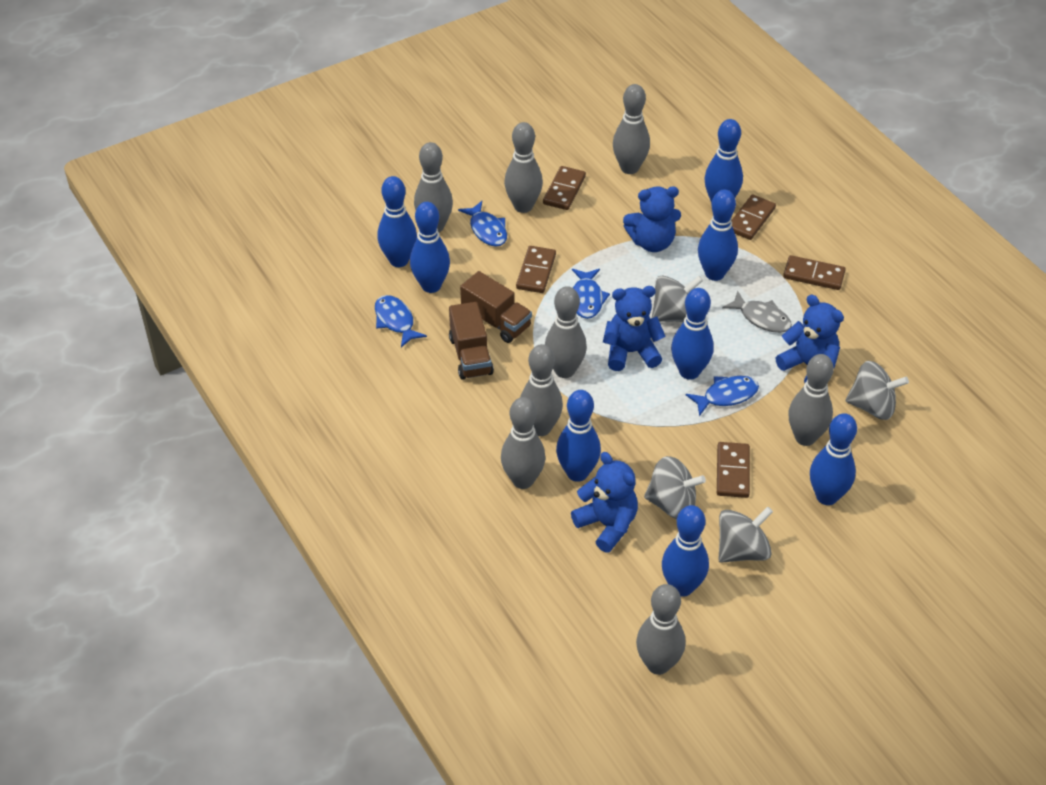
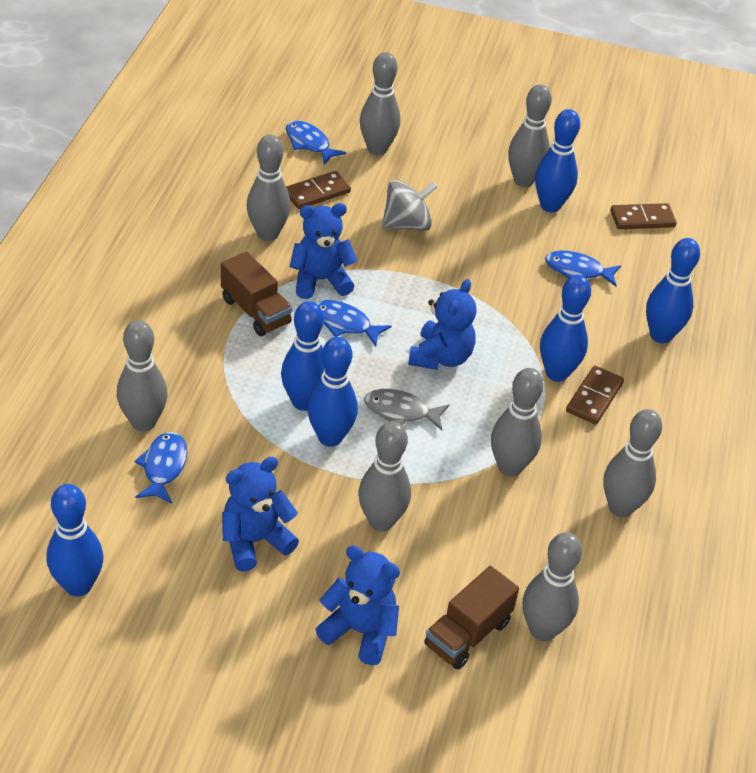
blue bowling pin: [377,176,417,267] [410,202,450,293] [556,390,601,482] [662,505,709,597] [671,288,714,380] [698,190,738,281] [704,119,743,204] [810,413,857,505] = 8 -> [47,484,104,597] [281,301,324,411] [308,337,358,447] [535,109,580,212] [540,275,591,382] [646,238,700,343] = 6
brown domino: [516,246,556,293] [543,166,586,210] [717,442,750,498] [731,194,776,240] [783,255,846,290] = 5 -> [286,171,351,209] [566,366,624,425] [611,203,677,229] = 3
grey spinning top: [644,456,706,519] [652,276,703,322] [718,506,773,563] [846,361,909,420] = 4 -> [382,180,438,231] = 1

